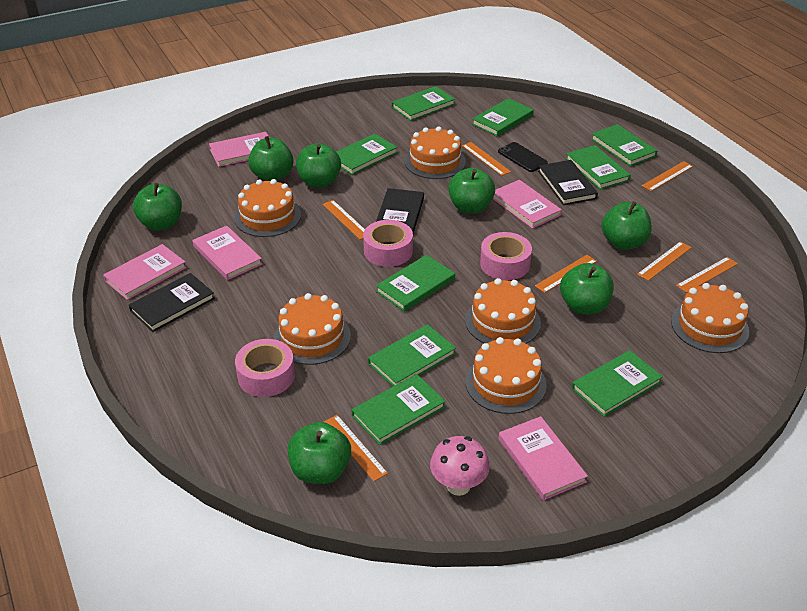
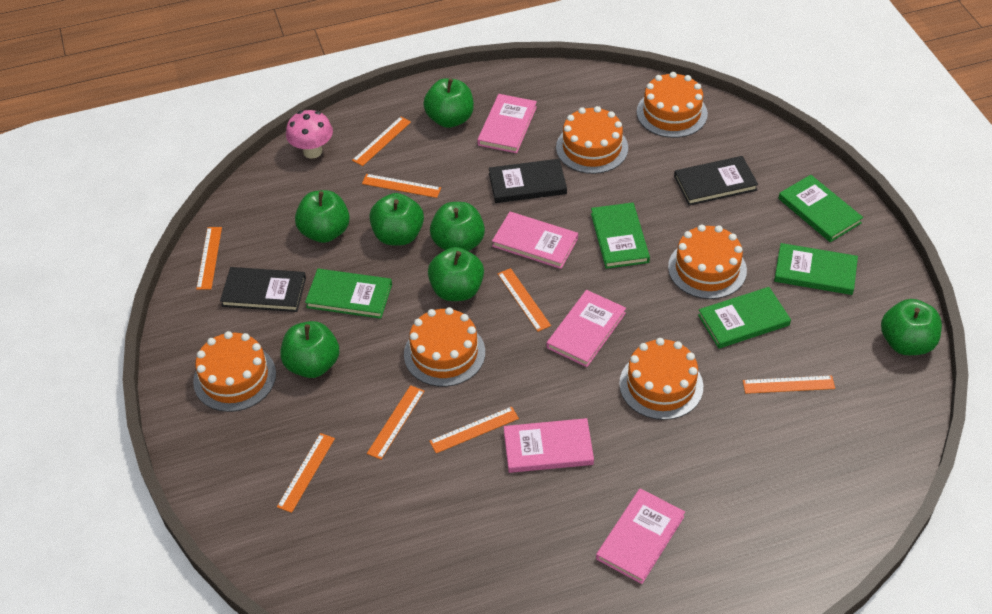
black phone: [498,142,548,172] = 1 -> none = 0
green book: [336,134,397,175] [352,374,446,445] [368,324,456,386] [376,255,455,312] [392,86,455,121] [472,98,534,137] [566,145,631,190] [572,350,663,417] [591,124,658,166] = 9 -> [305,269,392,319] [591,202,650,269] [698,287,791,349] [774,243,858,295] [778,175,863,242] = 5
orange ruler: [322,200,365,240] [324,415,388,481] [462,142,511,176] [535,255,597,293] [637,241,692,281] [642,161,693,191] [676,257,738,293] = 7 -> [196,227,222,290] [277,433,335,513] [352,116,411,166] [362,174,441,198] [367,385,425,460] [429,406,519,453] [498,268,551,332] [743,375,835,394] = 8
pink tape: [235,339,295,397] [363,220,413,267] [480,232,532,280] = 3 -> none = 0

